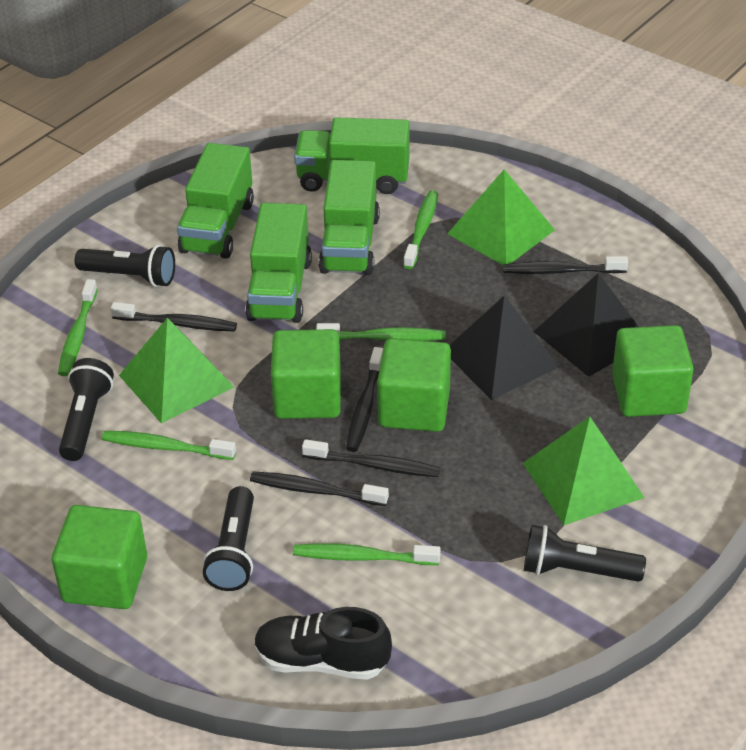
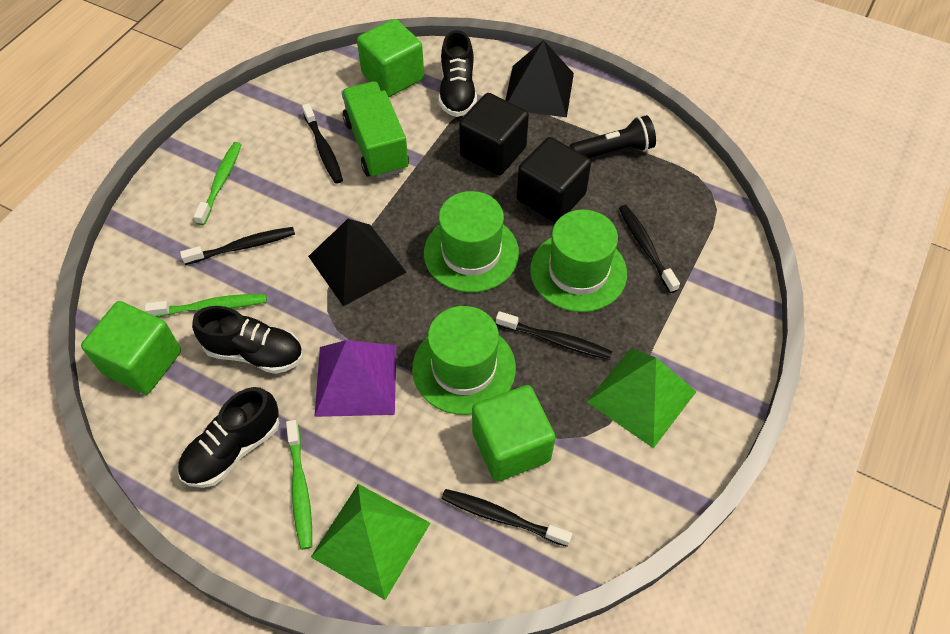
black cube: none = 0 -> [459,93,529,175] [517,137,591,223] = 2
black flashlight: [59,358,114,461] [75,245,175,287] [203,486,254,591] [524,525,646,582] = 4 -> [570,115,656,158] = 1
black shoe: [254,607,392,680] = 1 -> [178,387,280,488] [192,306,303,374] [439,30,477,117] = 3
green cube: [52,505,147,609] [271,329,341,419] [377,338,451,432] [612,325,694,417] = 4 -> [81,301,181,394] [357,19,424,97] [472,385,556,482] = 3
green hat: none = 0 -> [412,306,516,415] [424,191,519,293] [530,210,627,312] = 3
green pyramid: [119,318,234,424] [447,169,555,265] [523,417,645,525] = 3 -> [311,484,430,600] [587,348,697,449] = 2
green toothbrush: [58,279,98,376] [102,431,236,460] [293,543,440,565] [316,323,446,341] [403,190,438,269] = 5 -> [145,294,267,317] [193,142,242,225] [286,420,312,550] = 3
green truck: [177,143,254,259] [245,203,312,323] [294,117,410,194] [318,160,380,275] = 4 -> [342,81,409,179] = 1
purple pyramid: none = 0 -> [314,340,396,417] = 1

